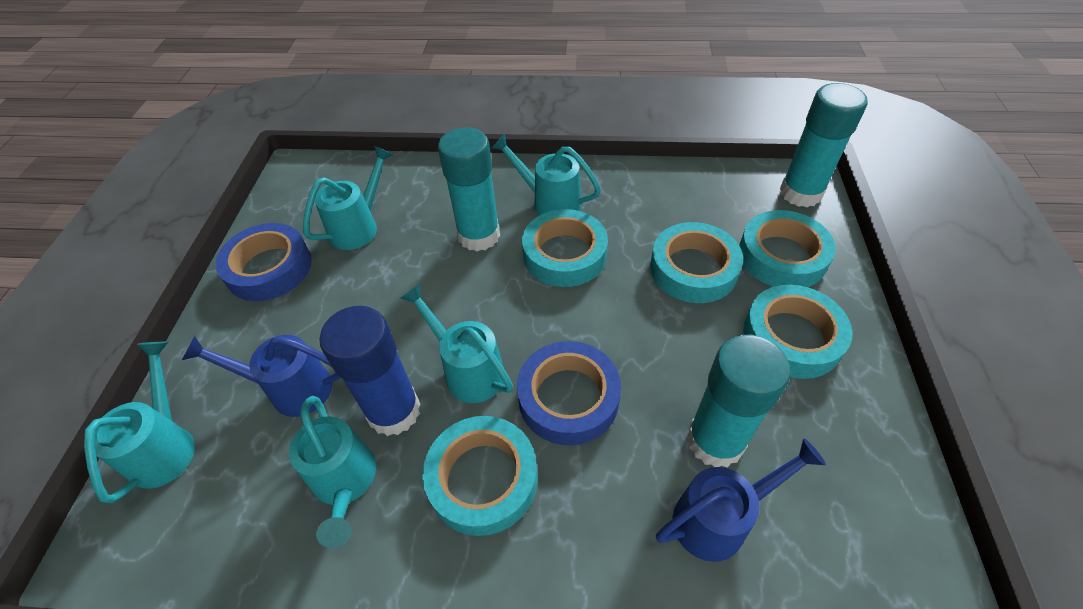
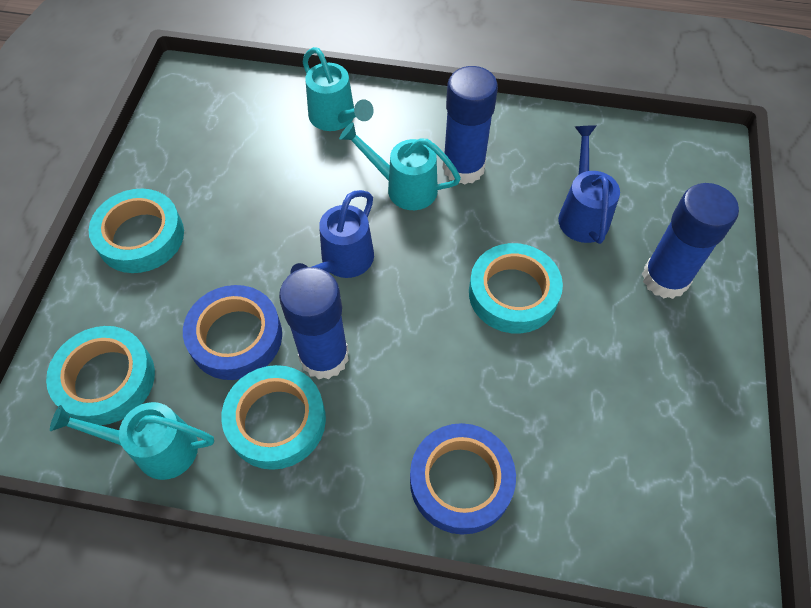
blue glue stick: [320,306,420,436] = 1 -> [279,267,349,379] [443,66,498,185] [642,183,739,299] = 3
turquoise glue stick: [438,127,500,251] [687,335,790,468] [780,83,868,207] = 3 -> none = 0
turquoise tape: [422,416,538,536] [522,209,608,287] [650,222,743,303] [739,210,836,287] [743,285,853,379] = 5 -> [46,326,155,425] [89,189,184,273] [221,365,326,470] [469,243,563,333] = 4
turquoise watering can: [84,342,195,503] [289,396,376,548] [303,146,394,250] [400,284,513,403] [491,134,601,216] = 5 -> [50,402,214,480] [303,47,374,131] [339,122,461,210] = 3

